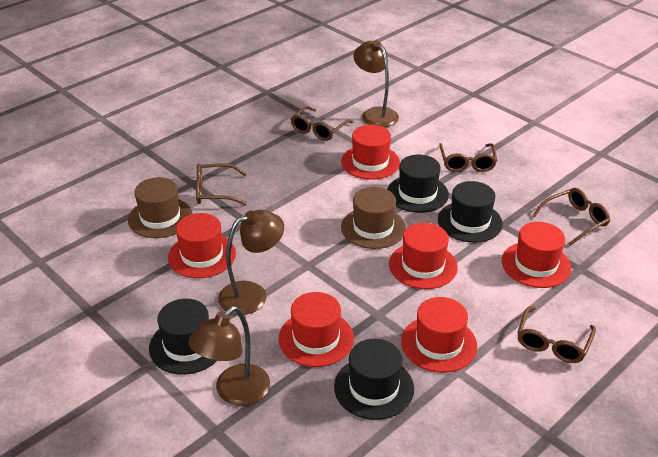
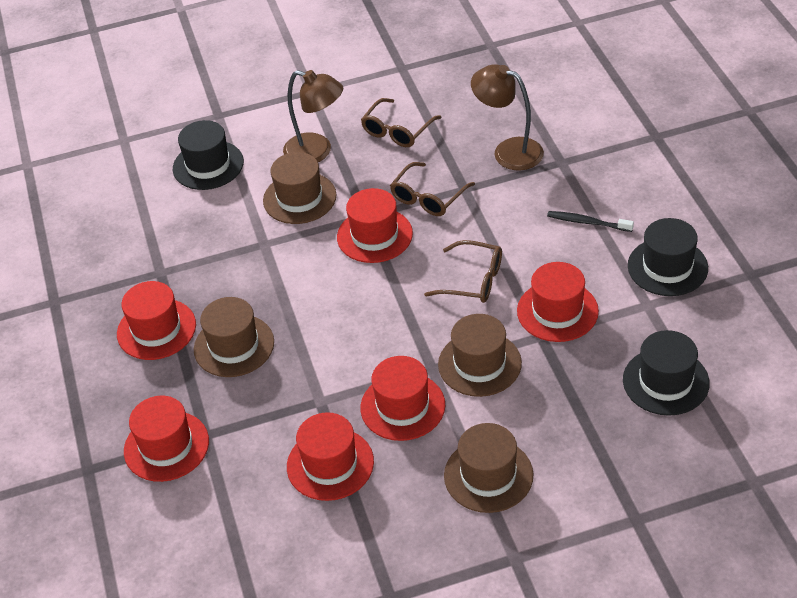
black hat: [149,299,217,375] [334,339,414,420] [387,155,449,213] [438,181,503,243] = 4 -> [173,120,244,190] [623,330,710,416] [628,218,708,296] = 3
black toothbrush: none = 0 -> [547,211,634,232] = 1
brown glasses: [196,163,247,205] [291,106,353,141] [439,143,497,172] [517,306,596,363] [532,188,610,246] = 5 -> [361,98,442,147] [390,162,475,216] [424,240,502,303] = 3
brown hat: [128,177,193,238] [341,187,406,249] = 2 -> [194,297,274,377] [263,152,337,224] [438,314,522,397] [444,423,533,513] = 4
brown lamp: [188,306,270,406] [218,210,284,315] [354,40,399,127] = 3 -> [283,70,343,162] [471,64,544,170] = 2

